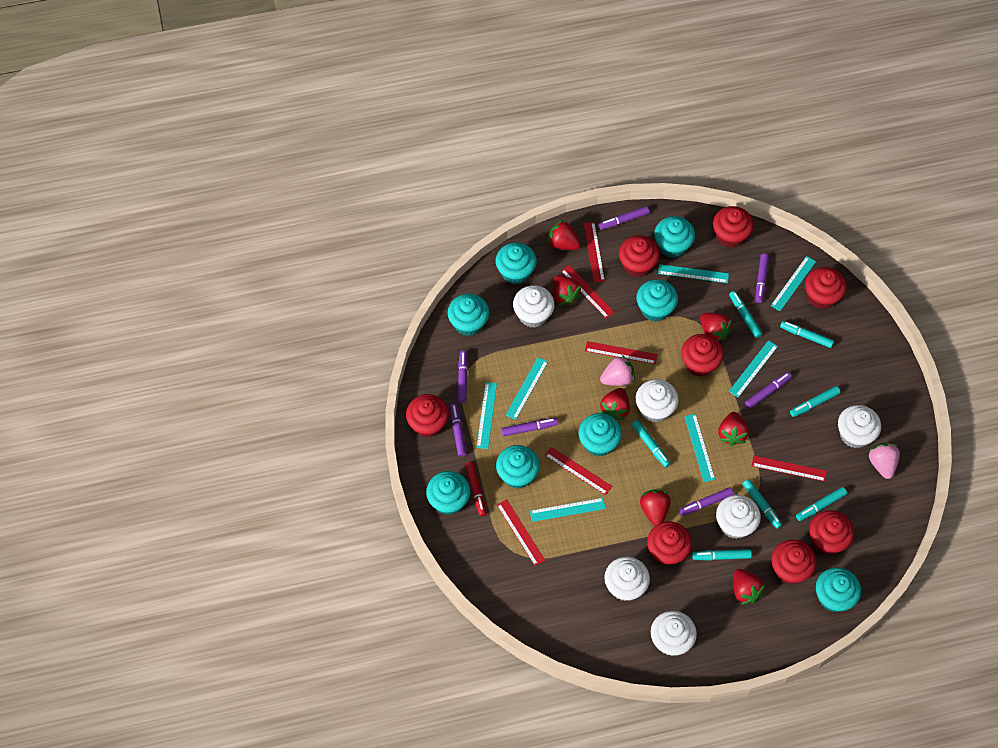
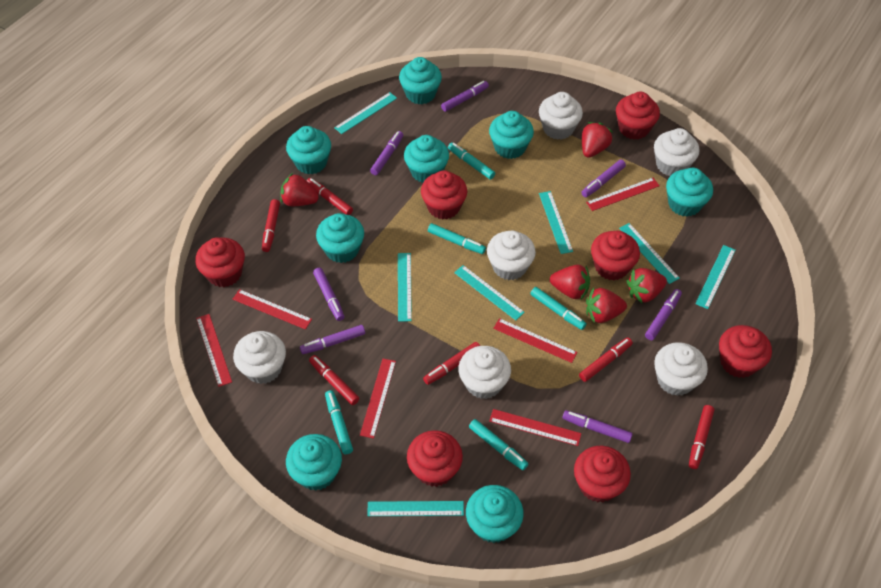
pink strawberry: [600,355,635,386] [868,443,900,479] = 2 -> none = 0
red cupcake: [406,394,449,438] [619,235,660,277] [647,521,692,566] [681,334,724,377] [713,206,754,248] [771,540,817,584] [805,267,847,309] [809,510,854,555] = 8 -> [195,237,245,287] [407,430,463,487] [421,170,467,219] [574,446,631,502] [591,231,640,280] [616,92,660,140] [719,325,772,378] = 7
red marker: [465,462,487,516] = 1 -> [262,199,280,252] [306,178,353,215] [309,355,359,405] [423,342,480,385] [579,338,633,382] [689,405,714,469] = 6
red strawberry: [548,220,581,250] [553,275,582,306] [600,388,630,420] [640,489,671,526] [700,313,732,341] [718,412,749,446] [733,569,765,605] = 7 -> [280,173,319,206] [550,265,590,299] [582,122,613,158] [586,288,627,323] [627,268,667,303] = 5
turquoise marker: [632,420,671,468] [692,549,752,561] [729,291,762,338] [743,479,783,529] [780,321,834,348] [790,386,840,417] [796,487,847,521] = 7 -> [325,390,353,454] [428,223,486,254] [448,142,495,179] [469,419,528,470] [530,287,587,330] = 5

